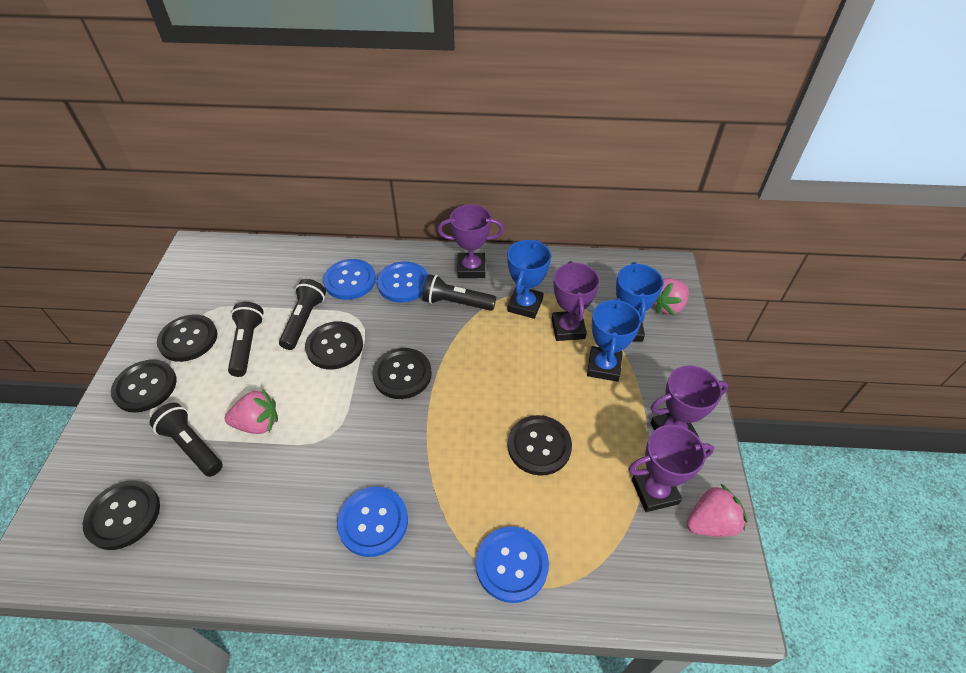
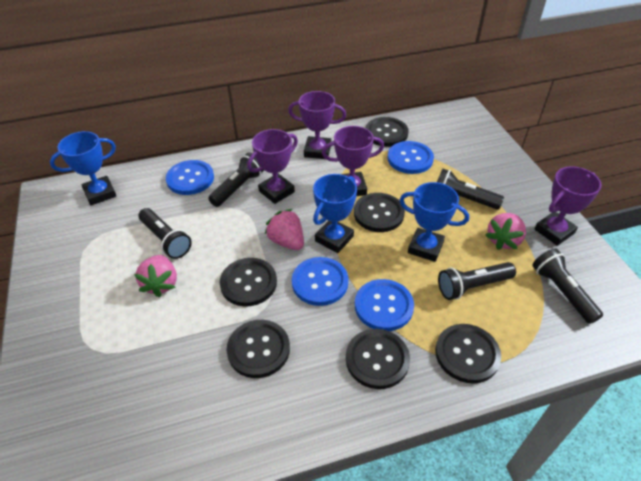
black flashlight: [150,403,223,477] [228,302,264,377] [279,279,326,350] [422,274,496,311] = 4 -> [139,208,192,259] [208,152,264,207] [437,169,504,210] [438,262,516,300] [532,248,603,324] = 5

